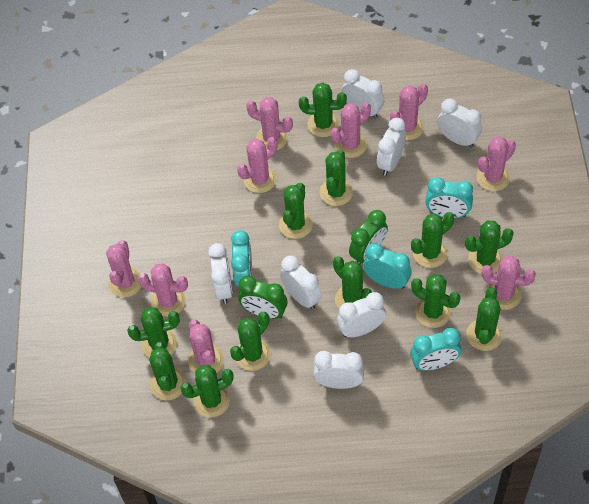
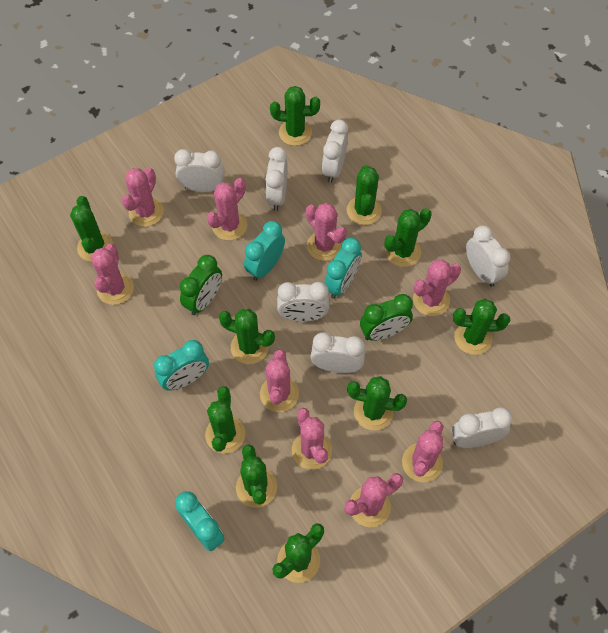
green cactus: [127,307,180,358] [149,342,186,400] [180,365,234,417] [230,312,271,371] [279,183,313,239] [299,82,347,137] [320,150,353,206] [333,256,372,309] [411,212,454,268] [411,274,460,328] [465,221,514,274] [466,287,503,351] = 12 -> [70,196,113,262] [205,386,245,454] [219,309,275,364] [236,444,277,508] [270,86,320,146] [272,523,324,583] [347,165,382,225] [347,376,407,430] [385,208,432,267] [453,299,510,355] = 10

